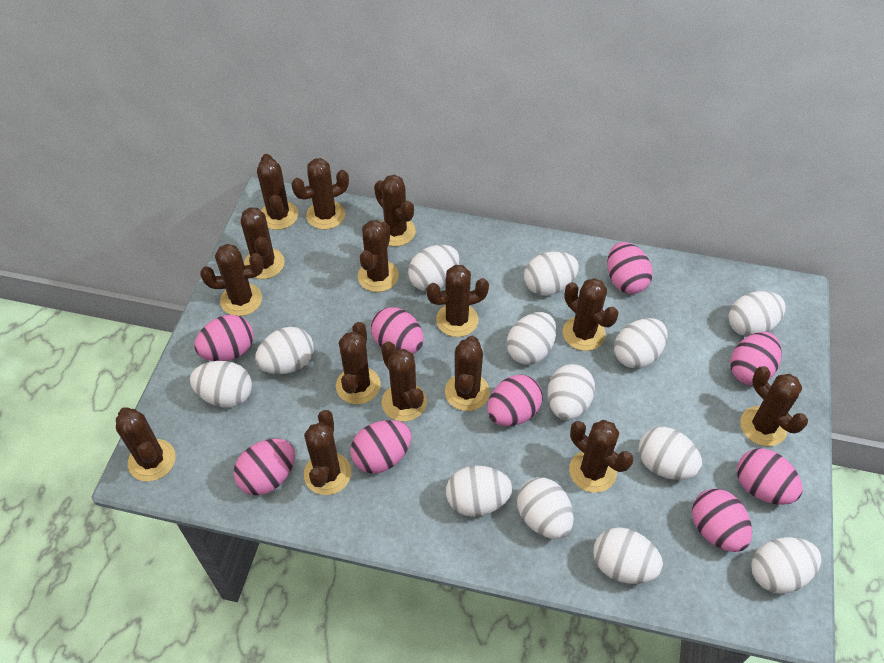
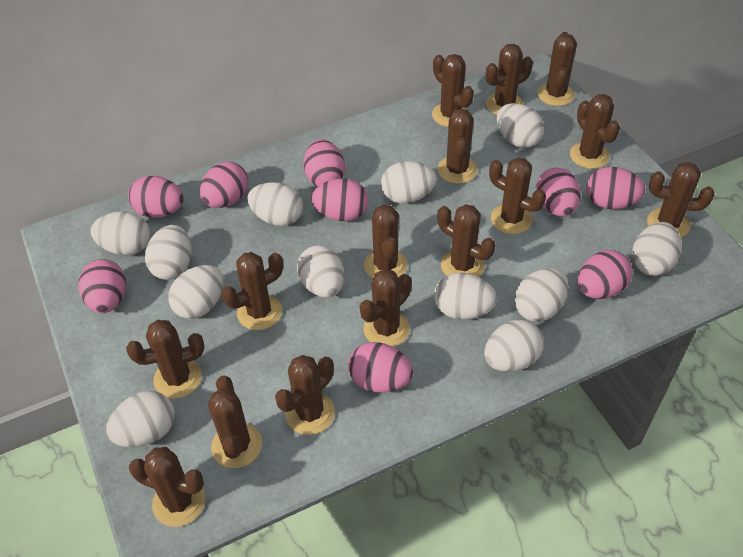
white egg: [190,361,252,408] [255,327,314,374] [408,245,460,291] [446,466,513,517] [507,312,557,365] [517,477,574,539] [524,251,579,296] [547,364,595,420] [593,527,663,584] [614,318,668,369] [639,427,702,480] [728,291,786,337] [751,537,821,594] = 13 -> [90,211,151,255] [106,391,175,447] [145,225,192,280] [168,265,223,319] [247,182,303,226] [297,245,344,297] [381,161,436,204] [434,273,497,320] [484,319,544,372] [497,103,544,148] [514,268,568,322] [632,222,681,276] = 12

